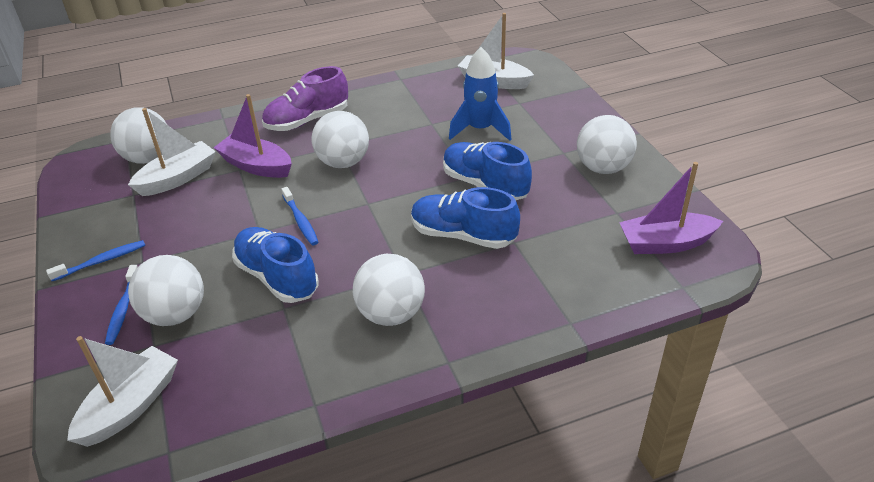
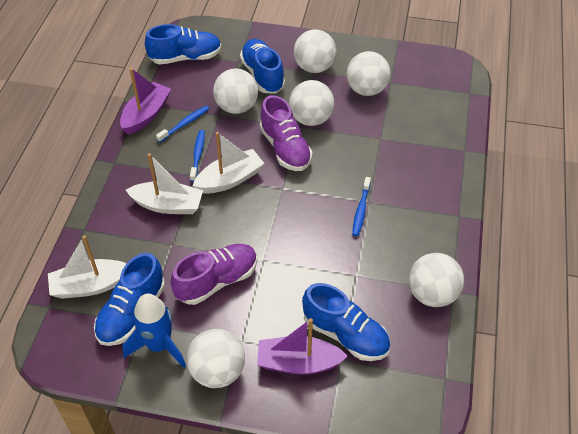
blue shoe: [232,227,318,303] [411,187,520,249] [443,142,532,200] = 3 -> [94,253,165,346] [145,24,222,65] [240,39,285,94] [302,283,390,361] = 4
purple shoe: [262,66,348,131] = 1 -> [170,244,257,305] [260,95,313,171] = 2
white ball: [110,108,167,164] [128,255,204,326] [312,111,369,168] [353,254,425,326] [577,115,637,174] = 5 -> [186,329,245,388] [213,68,258,114] [289,80,334,126] [294,30,336,73] [346,51,390,96] [409,253,464,307] = 6

